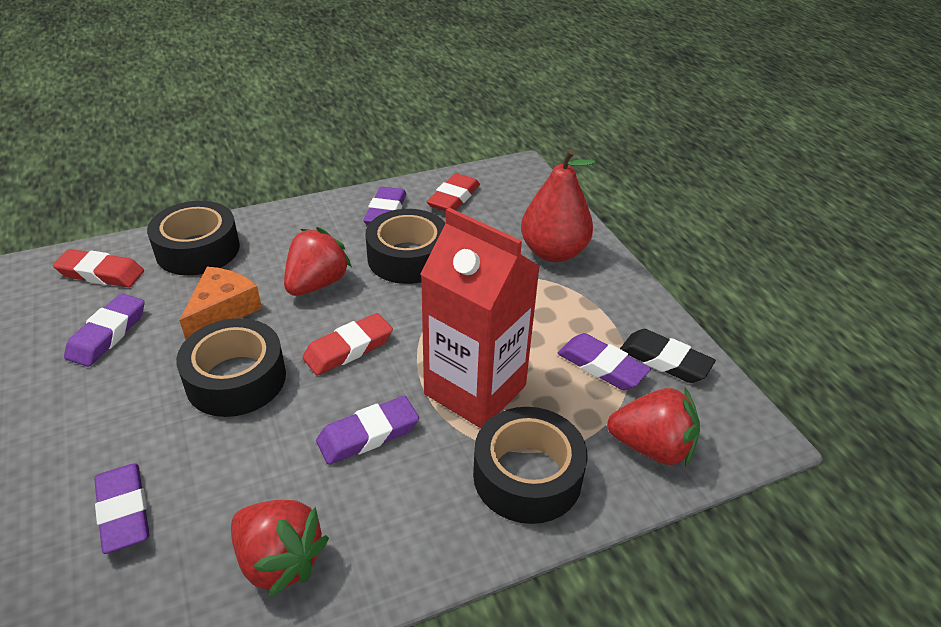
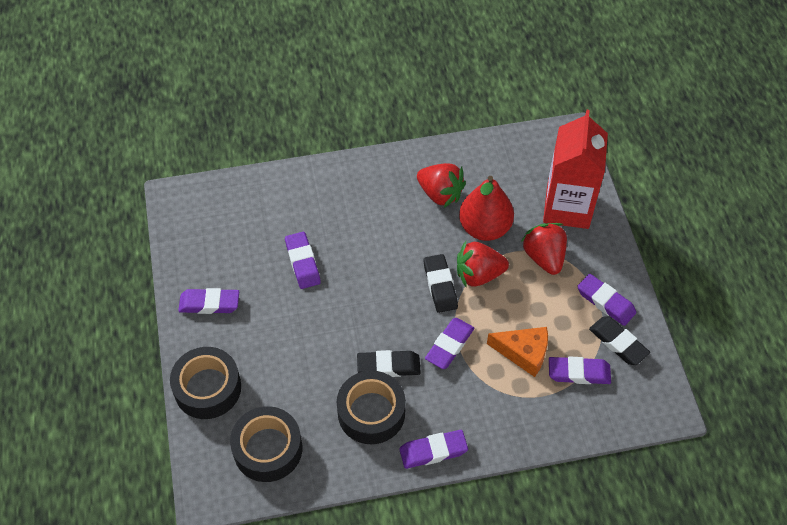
black eraser: [620,329,716,383] = 1 -> [357,350,421,377] [424,254,458,313] [589,317,650,365] = 3
black tape: [147,201,240,275] [176,318,286,417] [366,209,446,284] [473,407,588,524] = 4 -> [170,347,241,419] [230,406,302,482] [337,371,406,444] = 3
purple eraser: [64,293,144,367] [94,463,150,554] [316,396,419,465] [363,186,406,225] [558,333,651,390] = 5 -> [178,288,239,314] [285,232,321,289] [399,430,468,469] [425,318,474,369] [549,356,611,384] [577,274,636,326] = 6
red eraser: [53,249,144,287] [302,313,393,375] [427,173,480,212] = 3 -> none = 0

